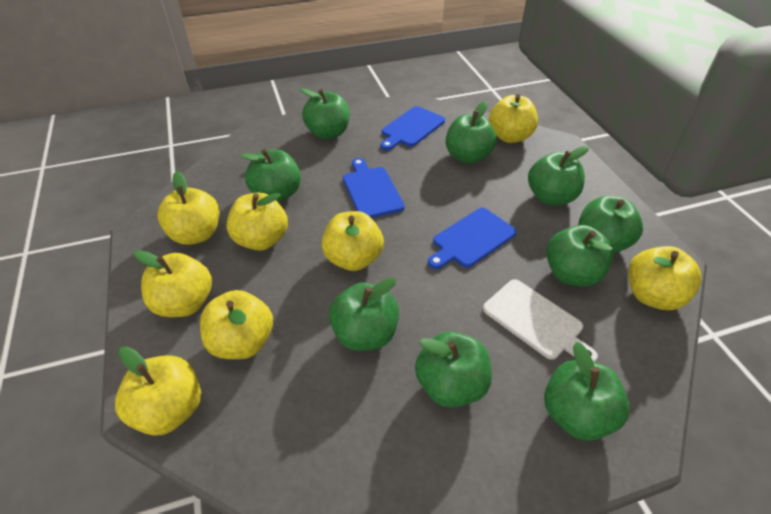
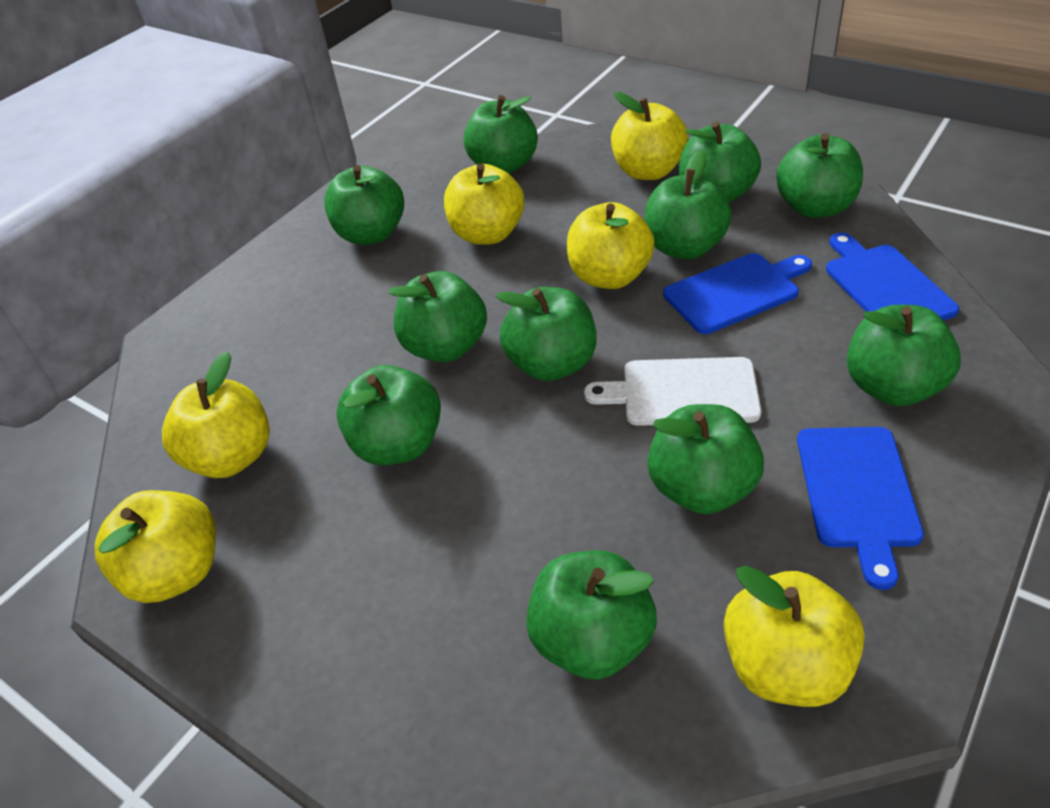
green apple: [241,149,301,202] [300,88,350,139] [329,277,399,351] [415,331,492,408] [446,101,496,164] [528,146,589,205] [544,342,630,441] [546,225,614,287] [578,196,643,253] = 9 -> [324,165,404,245] [336,365,441,465] [389,271,487,362] [464,95,538,173] [496,287,597,381] [526,550,657,680] [645,150,731,259] [647,404,764,514] [679,121,761,203] [776,133,863,218] [847,305,961,406] = 11
yellow apple: [115,346,201,436] [134,250,212,317] [157,171,220,245] [200,290,273,359] [226,193,288,251] [321,211,384,271] [489,94,538,143] [628,246,702,310] = 8 -> [95,490,216,603] [162,351,270,478] [444,163,524,245] [567,202,655,289] [611,92,688,180] [724,566,865,707] = 6

